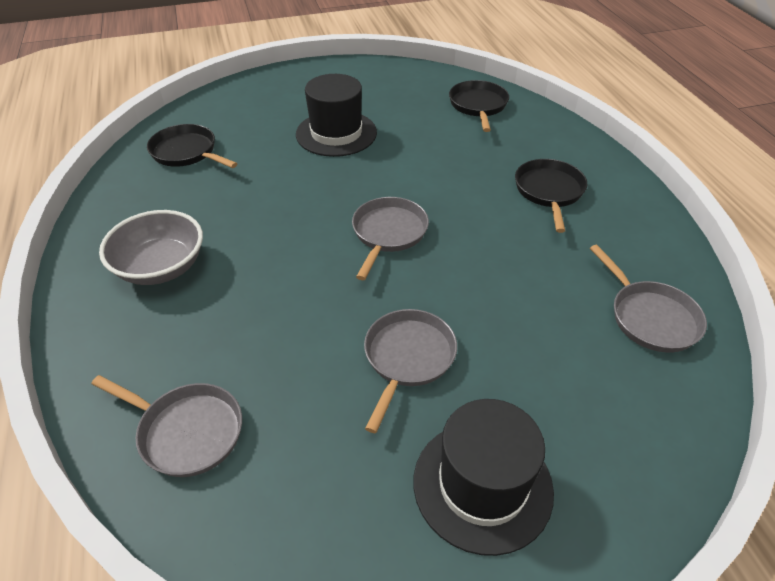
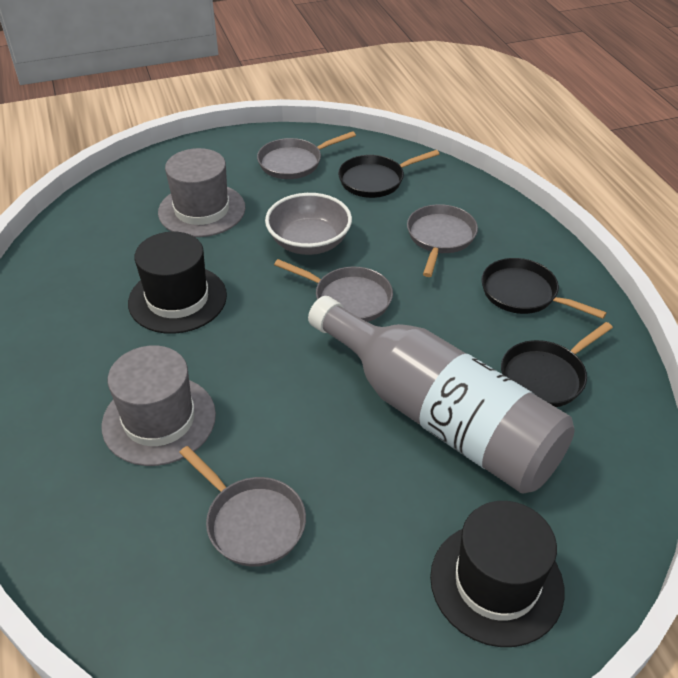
grey bottle: none = 0 -> [308,296,575,494] = 1
grey hat: none = 0 -> [102,345,216,466] [158,148,245,237] = 2

